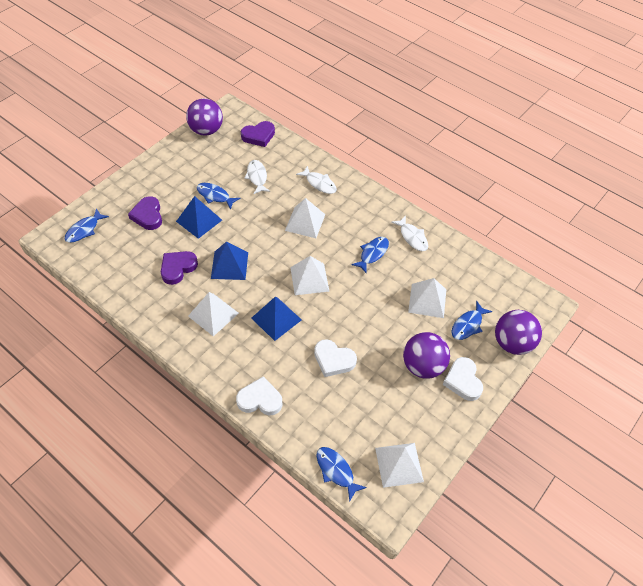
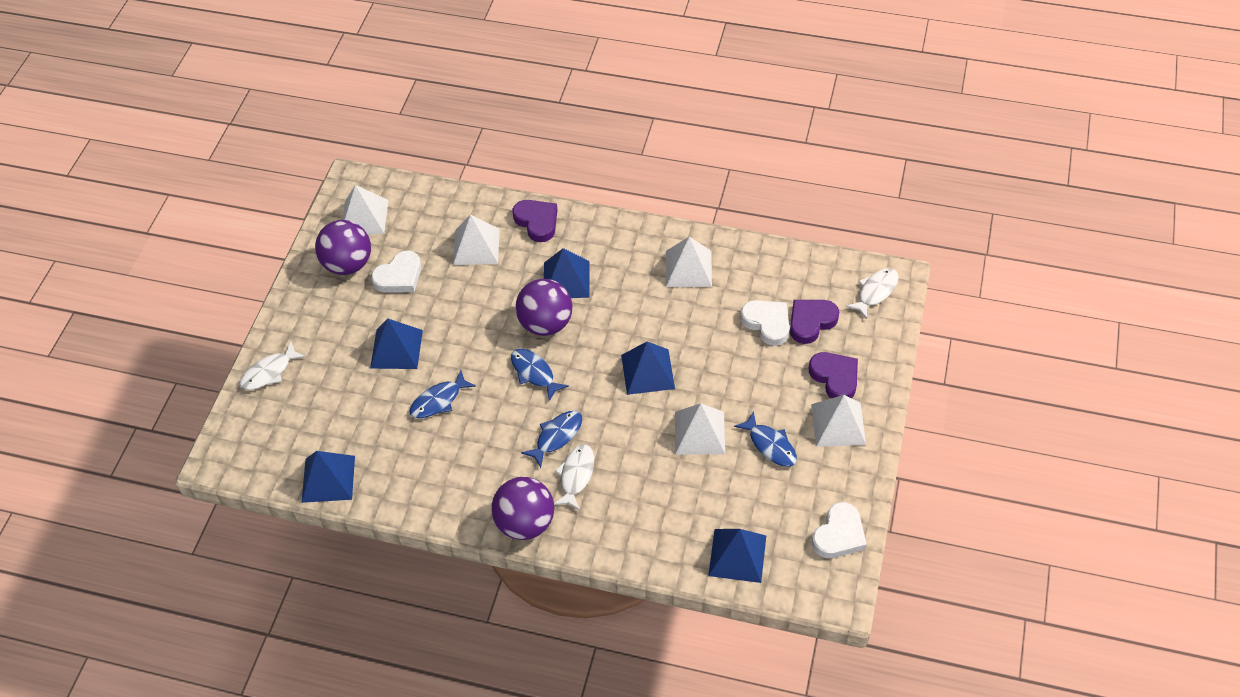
blue fish: [65,208,109,243] [197,183,240,210] [316,447,367,502] [351,237,389,274] [452,301,492,340] = 5 -> [409,370,476,418] [511,349,569,401] [521,411,582,468] [734,411,797,467] = 4
blue pyramid: [176,196,222,239] [211,242,248,280] [251,297,302,341] = 3 -> [301,451,355,503] [370,319,423,369] [544,248,589,298] [621,341,675,395] [708,529,766,583] = 5

